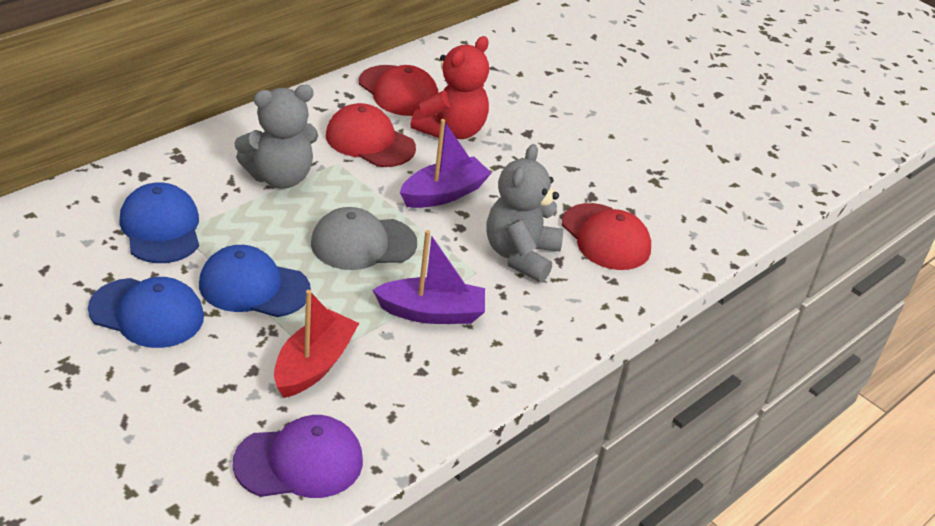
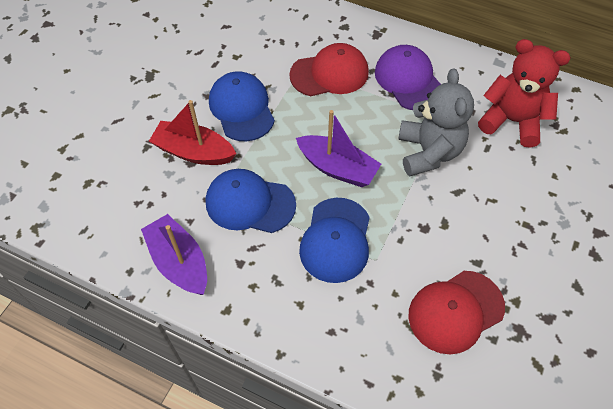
grey cap: [311,207,417,270] = 1 -> none = 0
grey teddy bear: [234,85,318,189] [486,144,563,283] = 2 -> [398,68,474,176] = 1
red cap: [326,103,416,167] [359,65,438,116] [562,203,651,270] = 3 -> [289,43,369,96] [408,271,505,354] = 2

